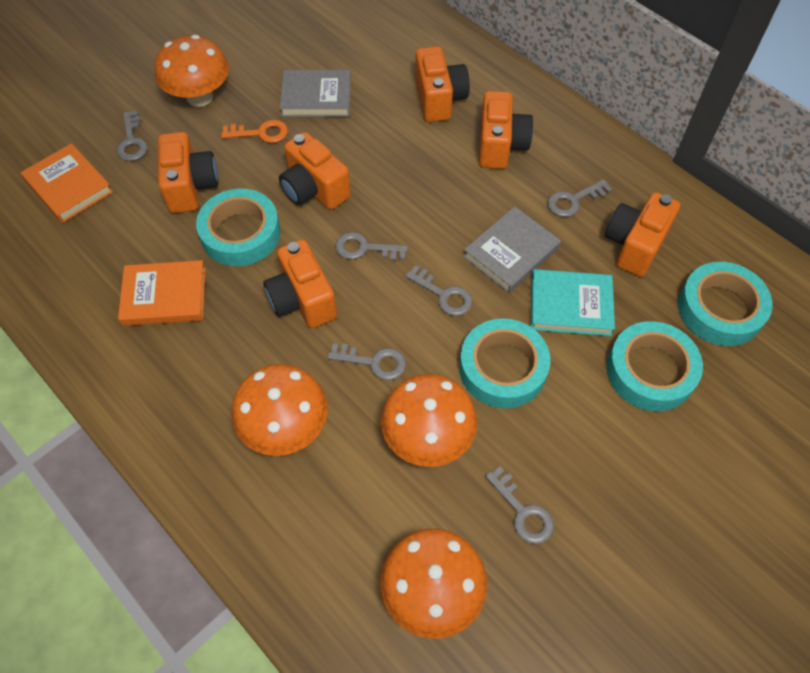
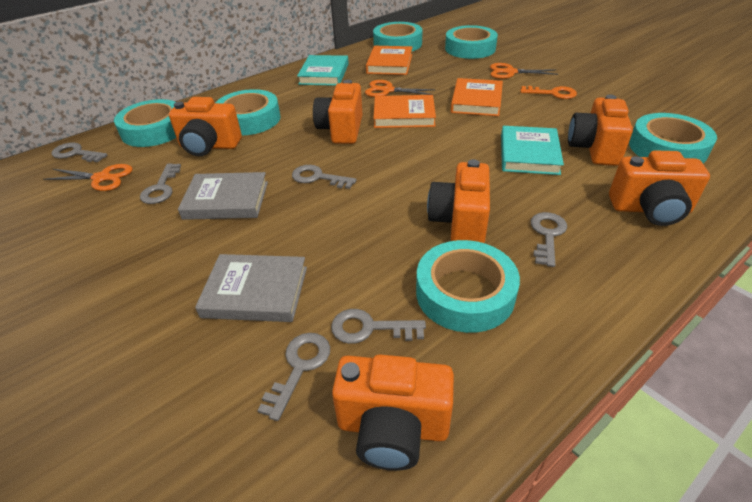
orange book: [21,143,113,223] [118,260,206,326] = 2 -> [366,46,412,75] [373,95,436,128] [451,78,503,116] = 3
orange mushroom: [154,35,229,107] [232,364,328,456] [380,529,487,639] [381,374,477,467] = 4 -> none = 0
orange scissors: none = 0 -> [43,164,133,191] [365,80,435,97] [490,63,558,79] = 3
turquoise book: [531,269,615,336] = 1 -> [297,55,349,86] [501,126,564,175] = 2
turquoise tape: [196,188,281,266] [459,318,550,408] [607,321,703,411] [678,262,773,346] = 4 -> [114,99,176,147] [216,89,280,135] [373,22,422,52] [416,240,520,333] [445,25,498,59] [629,113,717,163] = 6

